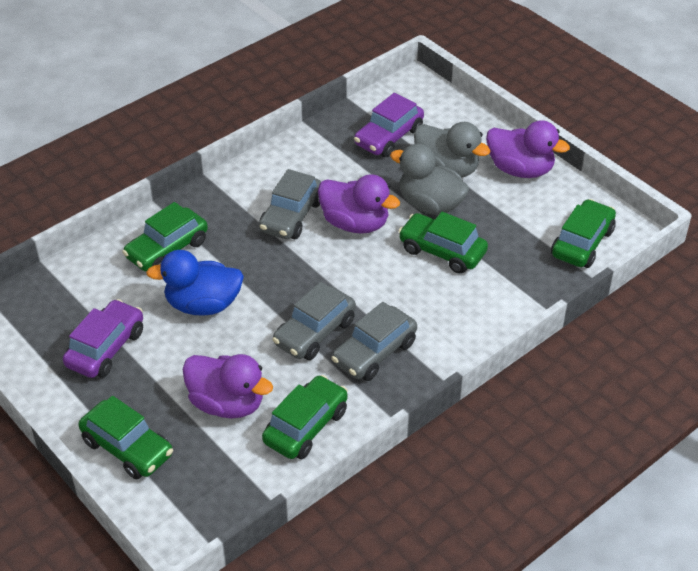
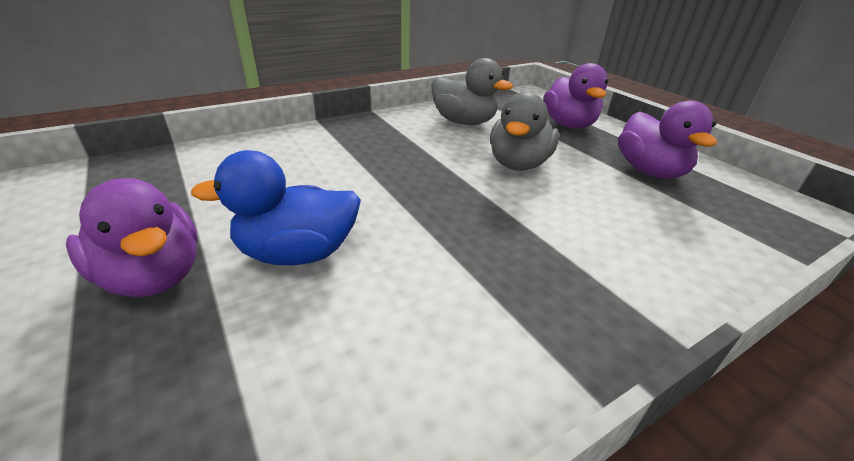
green car: [78,396,173,479] [122,202,208,271] [262,375,348,459] [398,212,488,274] [551,199,616,268] = 5 -> none = 0
grey car: [259,169,321,240] [272,282,356,360] [331,302,417,381] = 3 -> none = 0
purple car: [63,299,143,378] [354,93,424,157] = 2 -> none = 0

